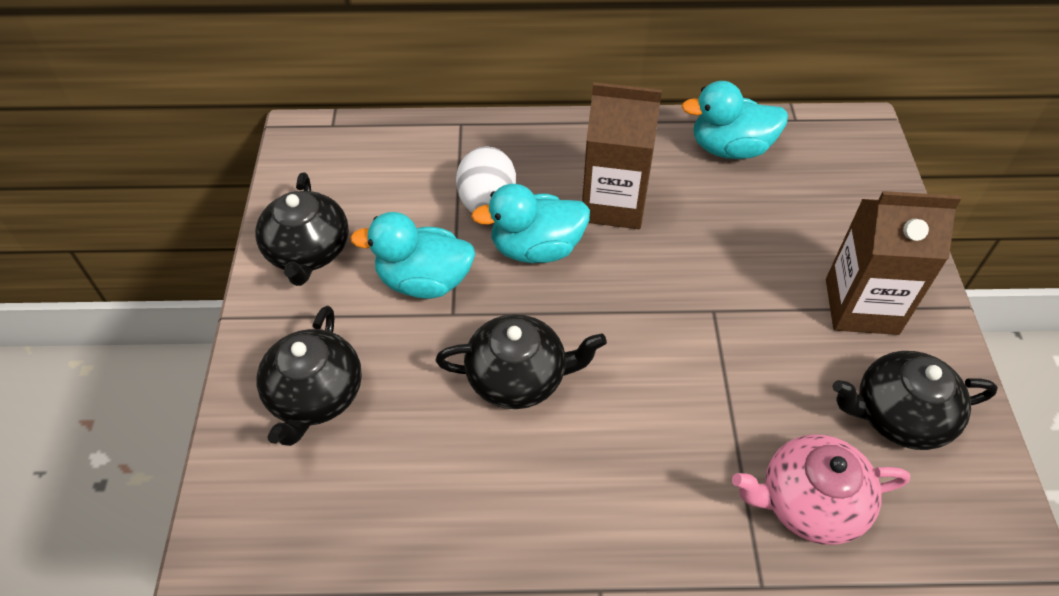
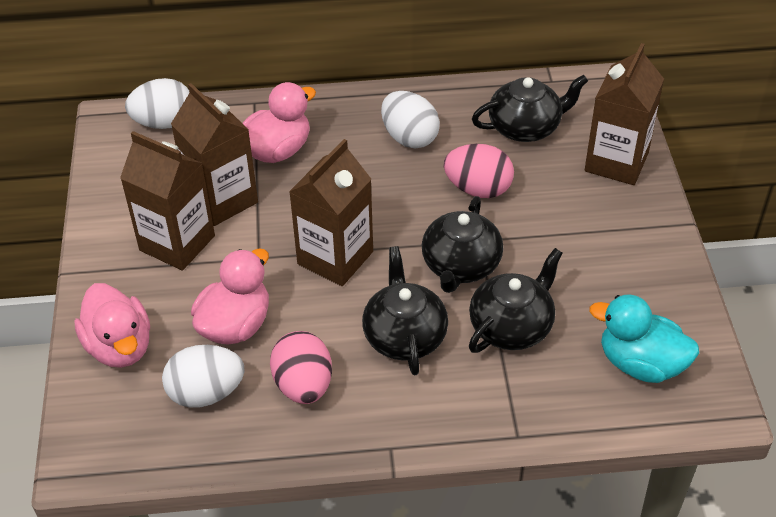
brown carton: [582,82,662,229] [826,191,961,335] = 2 -> [120,131,215,271] [171,83,258,226] [289,139,373,286] [585,43,664,185] = 4
pink duck: none = 0 -> [74,283,150,368] [191,248,269,345] [242,82,316,163] = 3
pink egg: none = 0 -> [270,331,332,404] [444,144,514,198] = 2
pink teapot: [732,434,910,545] = 1 -> none = 0
turquoise duck: [350,212,475,299] [471,184,590,263] [681,81,788,159] = 3 -> [589,295,699,383] = 1
white egg: [456,146,516,213] = 1 -> [125,78,190,129] [162,345,245,408] [381,91,440,149] = 3

